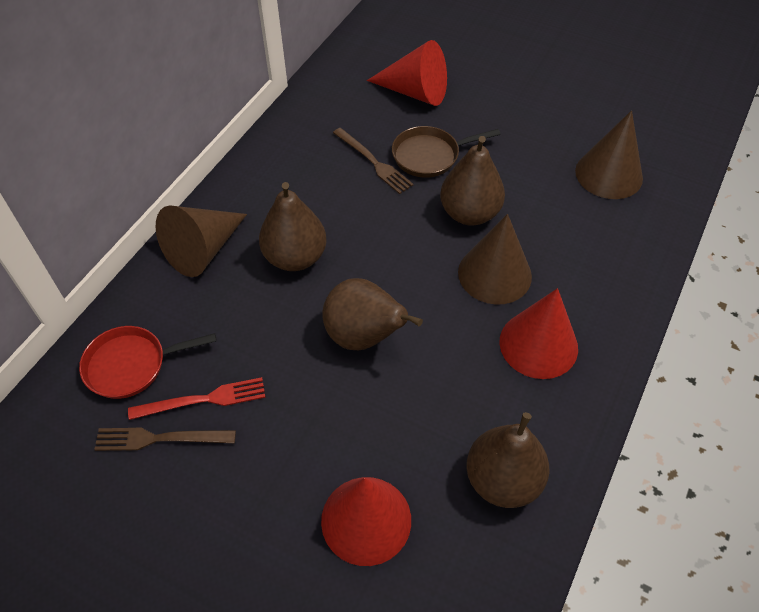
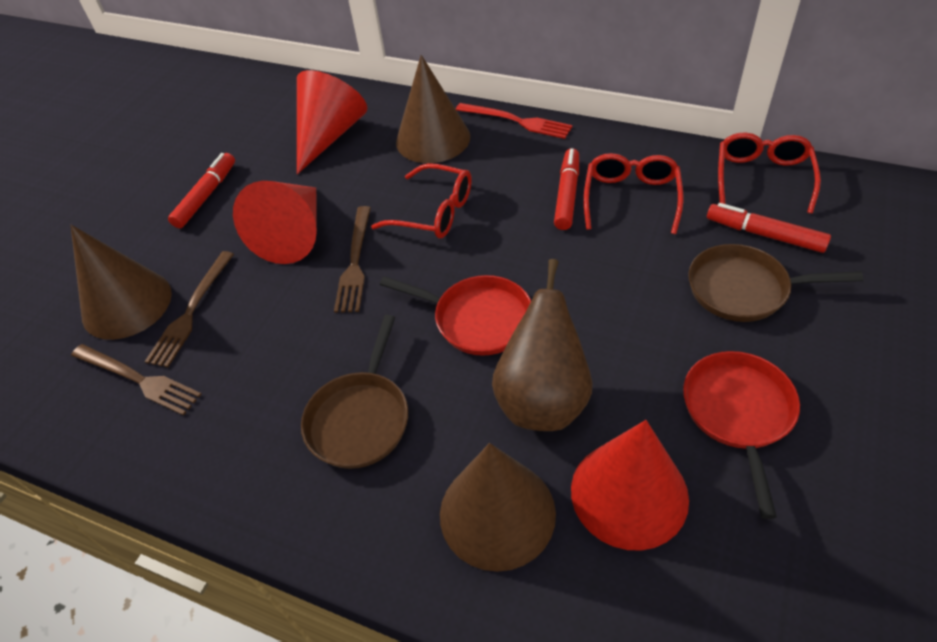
brown fork: [94,428,236,451] [333,128,413,194] = 2 -> [71,344,202,416] [144,251,234,367] [334,206,371,313] = 3
brown pan: [392,126,500,178] = 1 -> [301,315,408,469] [689,244,863,322] = 2
brown pear: [259,182,326,271] [322,278,423,350] [440,136,505,226] [466,412,549,508] = 4 -> [492,259,592,431] = 1
red glasses: none = 0 -> [371,163,472,238] [584,153,683,234] [718,132,821,214] = 3
red marker: none = 0 -> [168,153,235,228] [554,148,579,230] [707,203,831,253] = 3
red pan: [79,326,217,399] = 1 -> [380,275,531,356] [683,351,800,519] = 2

